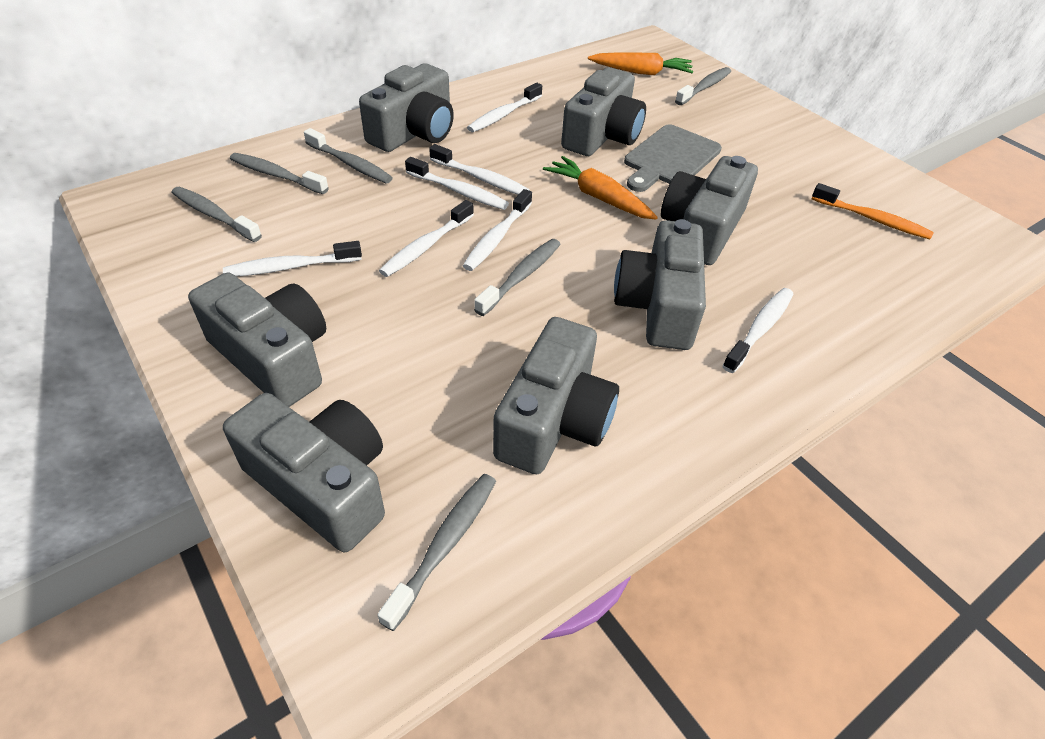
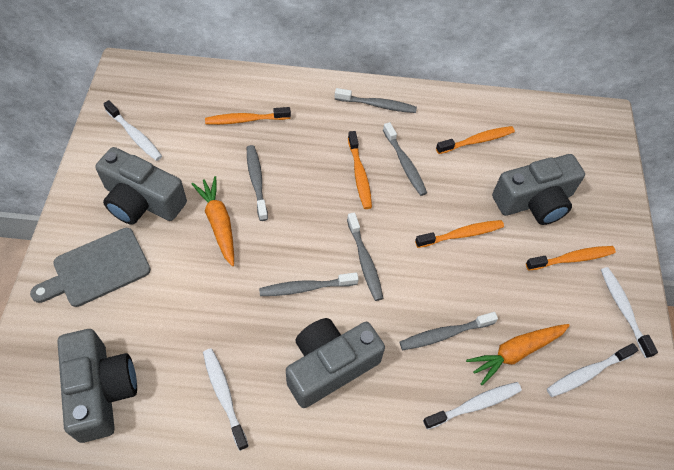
grey camera: [188,273,326,407] [223,393,385,552] [359,63,454,152] [493,317,619,474] [561,67,646,156] [614,219,706,350] [661,156,758,265] = 7 -> [57,329,137,443] [95,147,187,225] [286,318,385,408] [492,154,585,225] = 4
orange toothbrush: [812,183,934,240] = 1 -> [205,107,291,125] [348,131,372,209] [415,220,504,248] [436,126,515,154] [526,246,616,271] = 5
white toothbrush: [223,241,362,276] [379,200,474,277] [405,157,509,210] [429,144,530,195] [463,189,532,271] [467,83,542,132] [722,288,793,373] = 7 -> [103,100,162,161] [203,348,249,451] [423,382,522,430] [547,343,638,397] [601,267,658,358] = 5

